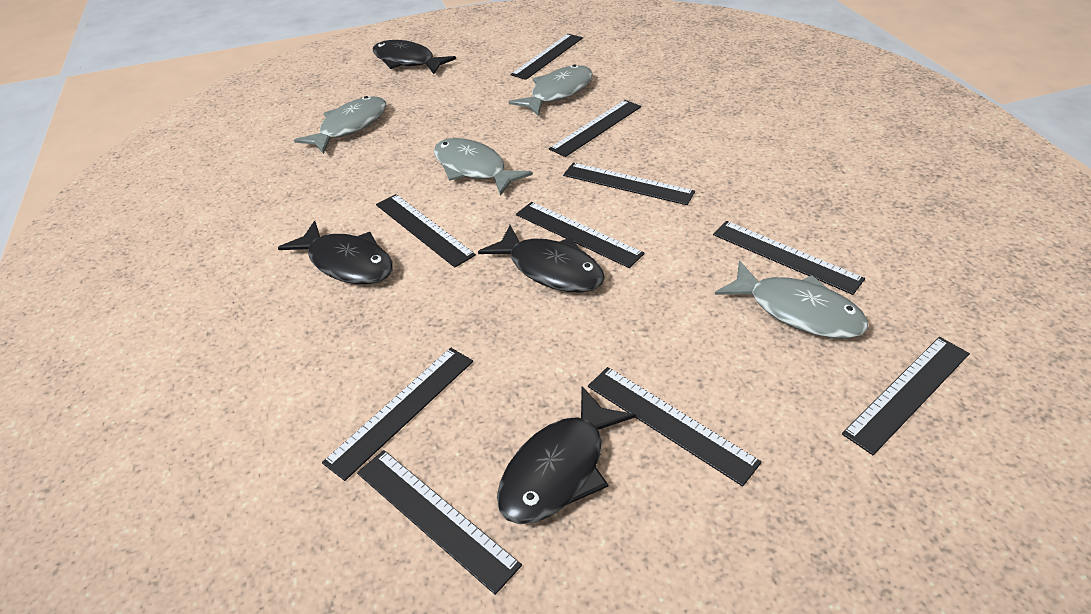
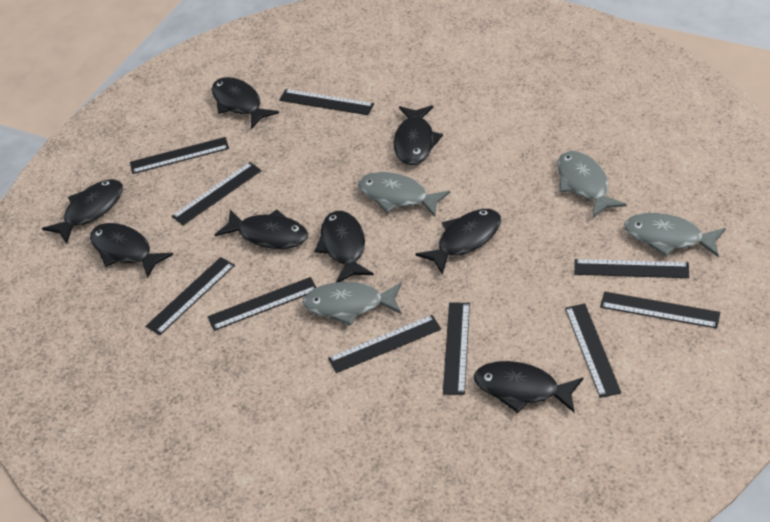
black fish: [278,221,393,284] [373,40,456,74] [478,225,605,293] [497,386,636,524] = 4 -> [42,179,123,244] [90,223,173,279] [212,77,279,129] [215,209,308,249] [314,211,374,283] [394,105,443,166] [415,209,501,275] [474,361,583,413] = 8

